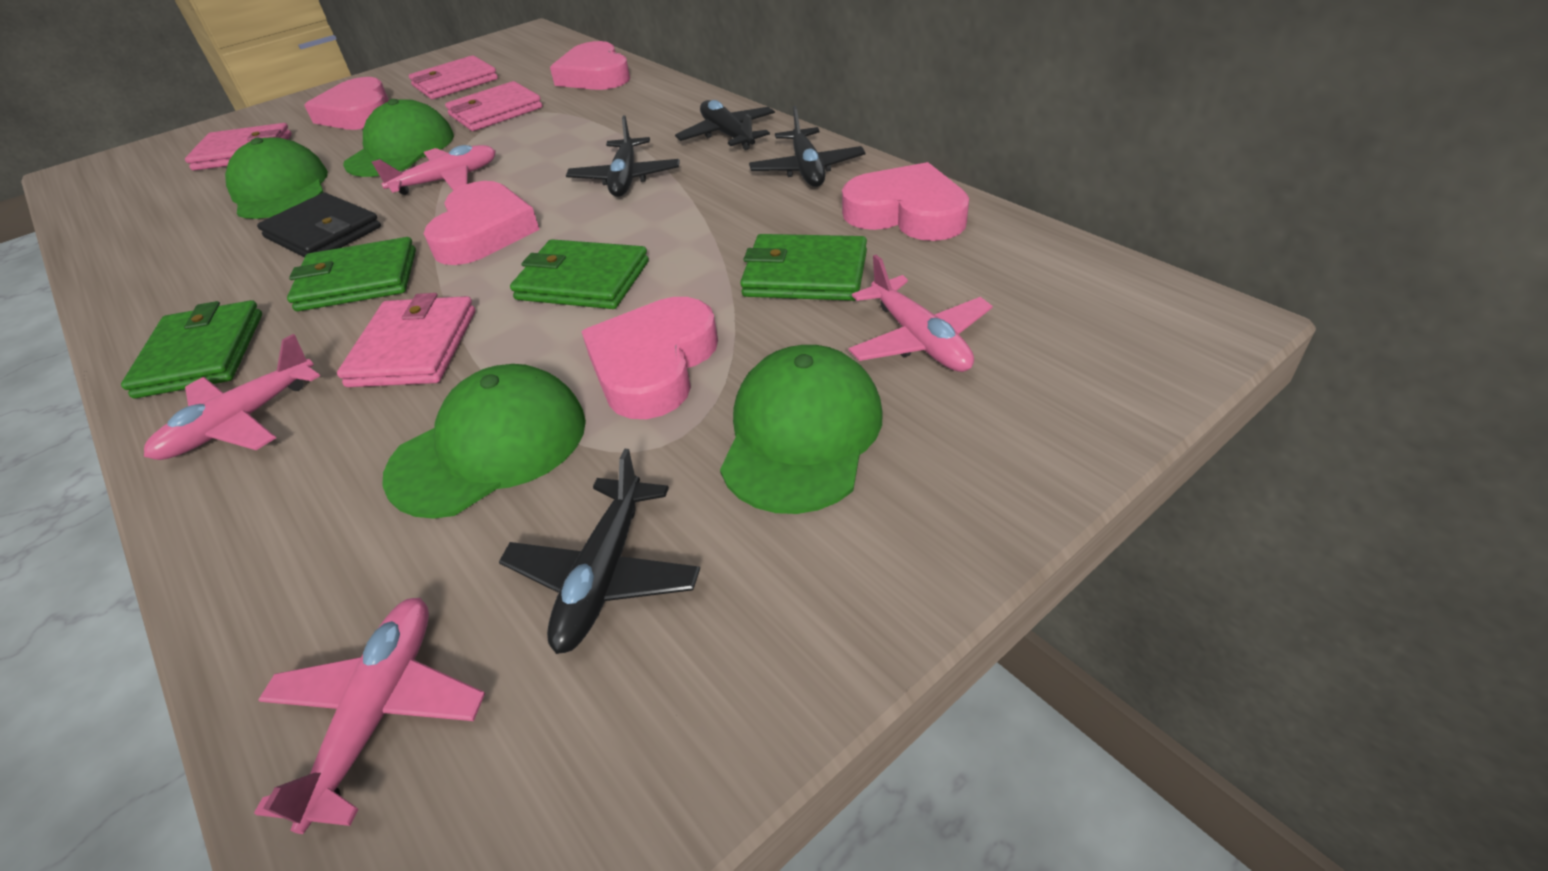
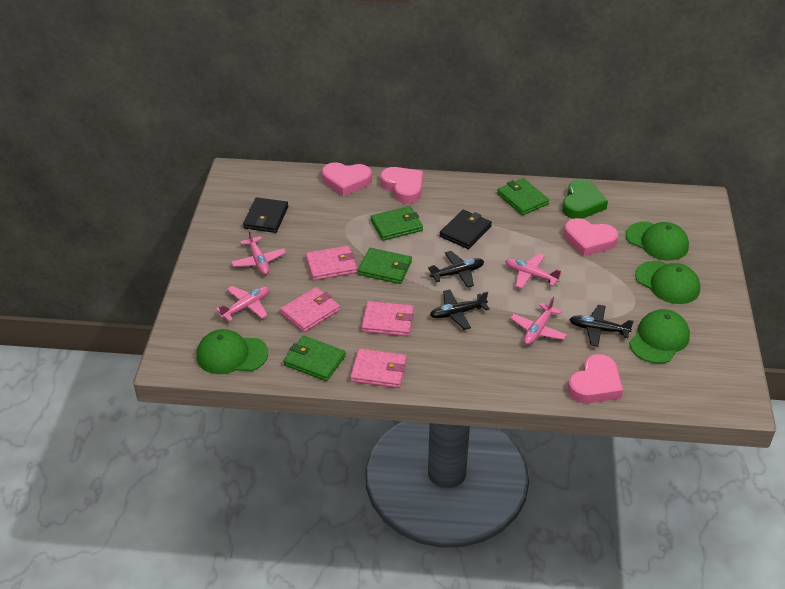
black plane: [499,449,700,654] [566,115,680,197] [675,100,775,150] [749,106,865,187] = 4 -> [428,251,484,288] [430,290,489,330] [569,305,634,347] = 3
black wallet: [257,193,381,257] = 1 -> [243,197,288,233] [440,210,492,249] = 2
green heart: none = 0 -> [562,180,608,219] = 1
pink heart: [304,77,389,130] [424,181,540,265] [550,41,630,90] [581,297,718,419] [842,162,969,241] = 5 -> [322,162,372,196] [380,167,423,203] [564,218,618,257] [568,354,623,403] = 4

